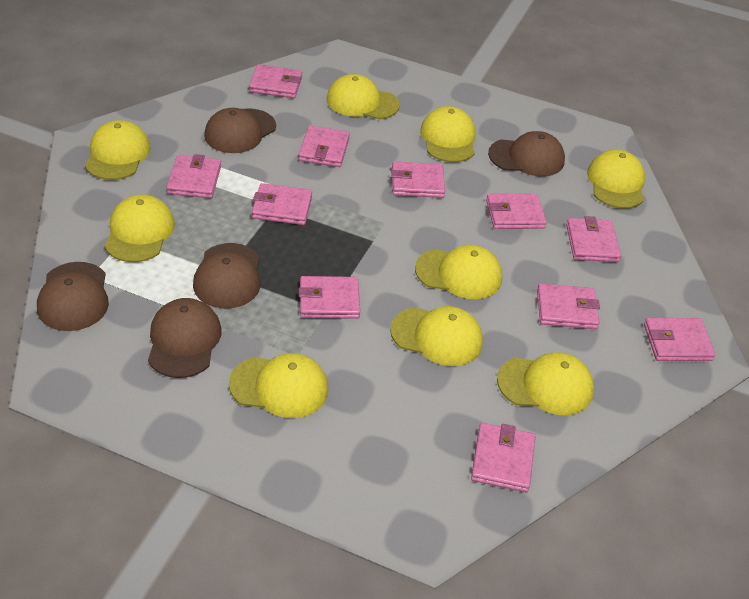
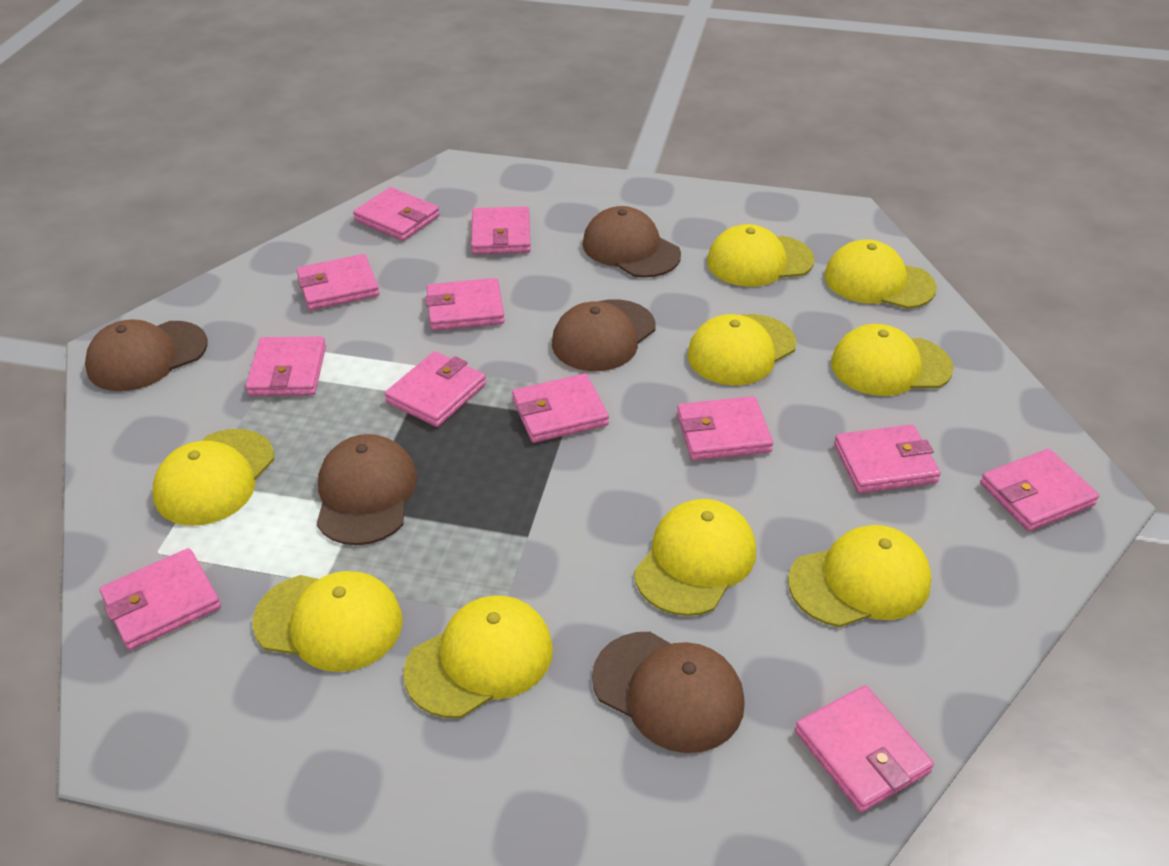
pink wallet: [167,154,221,198] [249,64,302,98] [252,183,312,225] [299,125,350,167] [299,276,360,319] [391,161,445,198] [471,423,535,492] [486,193,547,229] [537,283,600,329] [566,216,621,262] [644,318,716,361] = 11 -> [100,548,221,650] [246,336,326,396] [297,254,379,310] [353,187,440,241] [384,351,486,427] [425,278,505,331] [471,206,531,254] [512,374,609,443] [677,396,773,461] [795,685,934,813] [834,424,941,493] [980,449,1099,531] = 12

